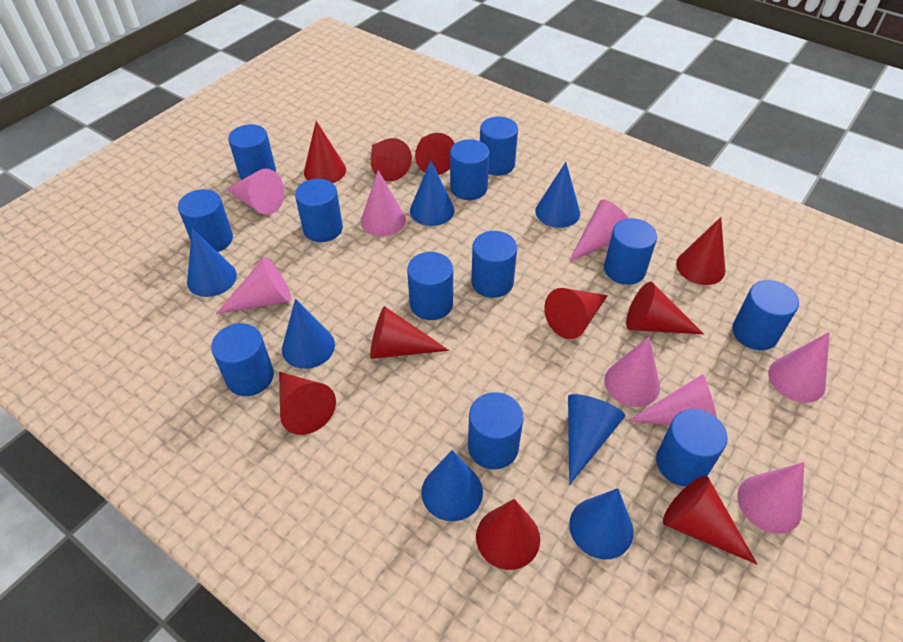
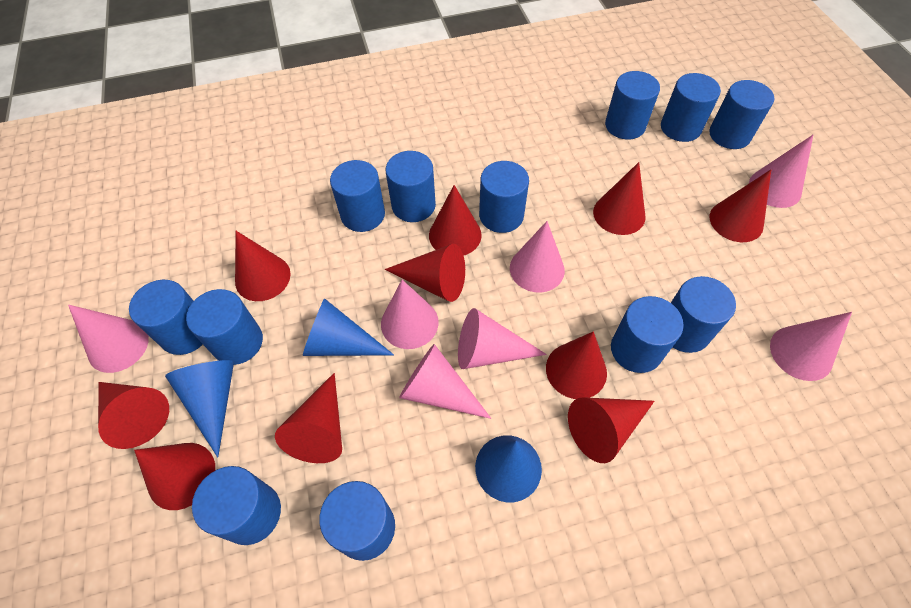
blue cone: [187,229,237,297] [282,299,335,369] [410,160,454,226] [421,450,483,521] [535,162,580,228] [568,394,625,485] [569,488,634,559] = 7 -> [165,360,234,457] [303,298,394,356] [475,435,542,502] = 3
pink cone: [216,257,291,314] [226,169,284,215] [361,170,406,236] [569,200,629,261] [604,336,660,407] [628,374,717,426] [737,462,804,534] [768,332,830,403] = 8 -> [68,305,149,373] [381,280,439,349] [399,344,491,419] [458,308,547,369] [510,221,565,293] [749,135,813,208] [770,312,852,381] = 7

